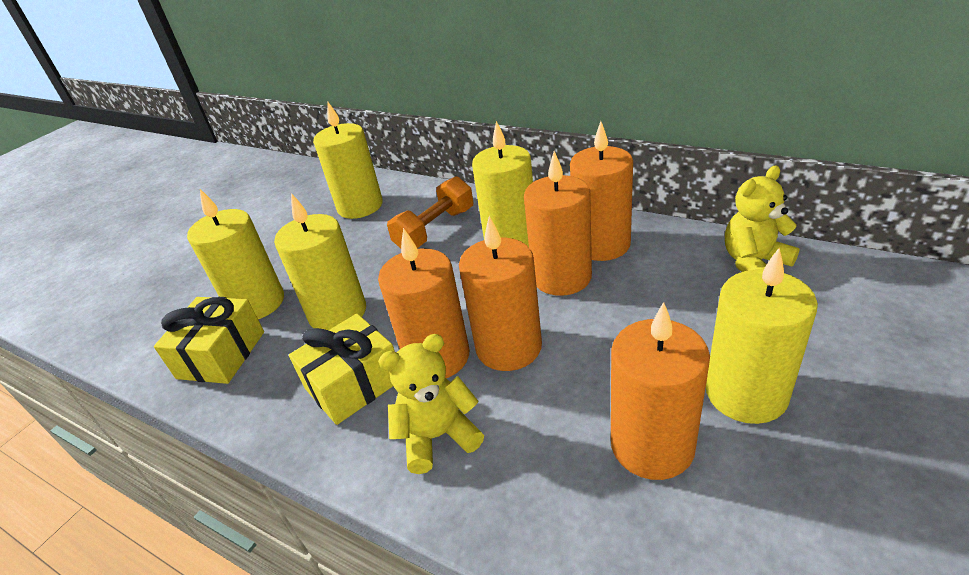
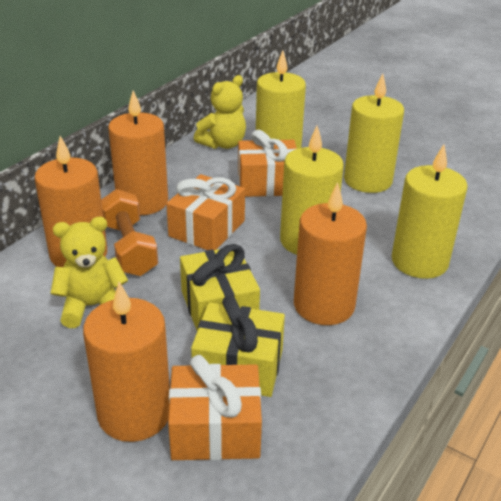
orange candle: [378,228,469,378] [459,216,542,371] [524,151,592,296] [570,121,633,261] [611,302,710,480] = 5 -> [34,136,107,267] [83,282,170,442] [108,90,168,215] [294,182,367,325] = 4
orange gift: none = 0 -> [166,174,245,250] [168,355,262,460] [238,130,297,197] = 3
yellow candle: [187,189,284,319] [274,193,366,330] [313,102,383,219] [472,121,533,247] [706,248,818,424] = 5 -> [256,51,306,149] [280,126,344,255] [344,74,404,193] [392,144,468,279] = 4

